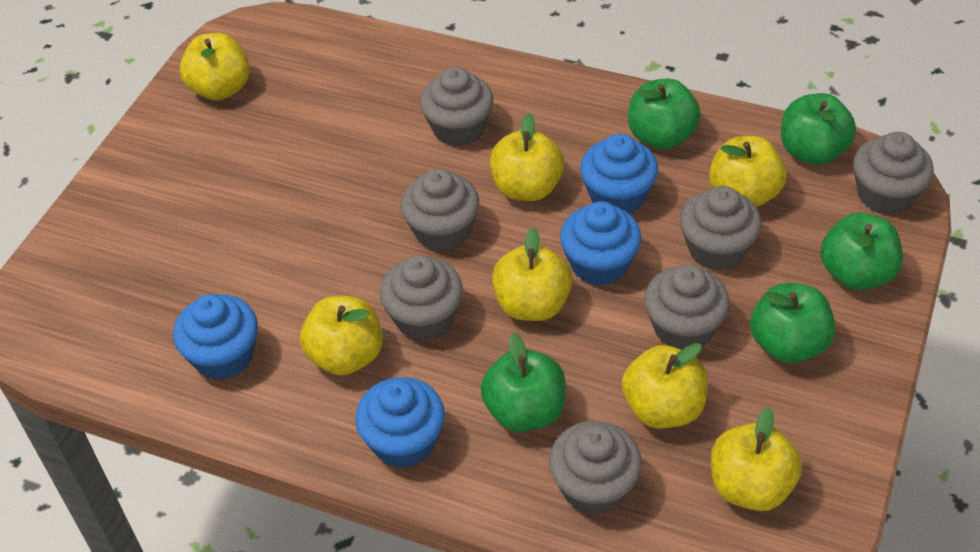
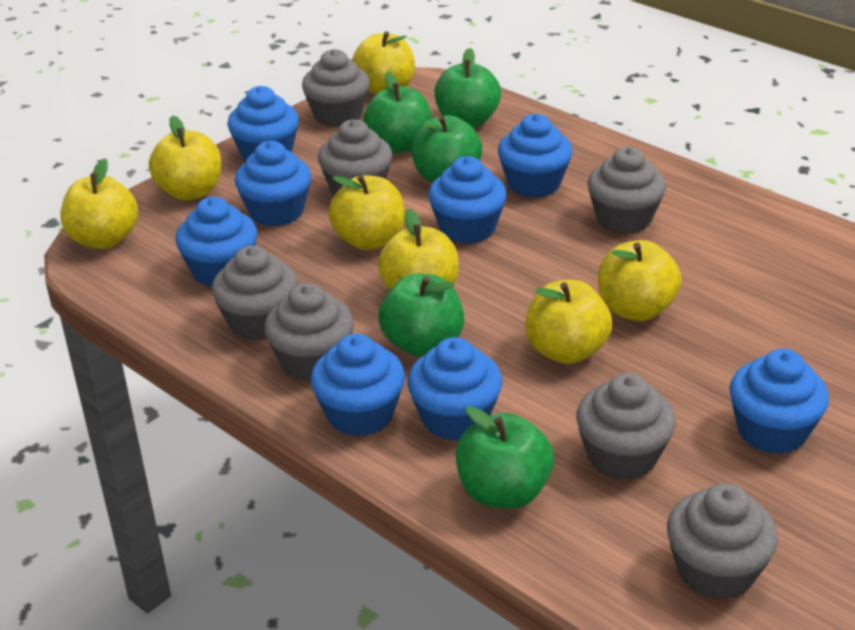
blue cupcake: [173,294,258,380] [355,377,445,468] [560,201,641,286] [580,134,658,213] = 4 -> [176,197,257,286] [227,86,299,161] [235,141,311,227] [310,334,405,437] [407,337,502,441] [428,156,507,244] [498,114,572,198] [730,349,829,454] = 8

